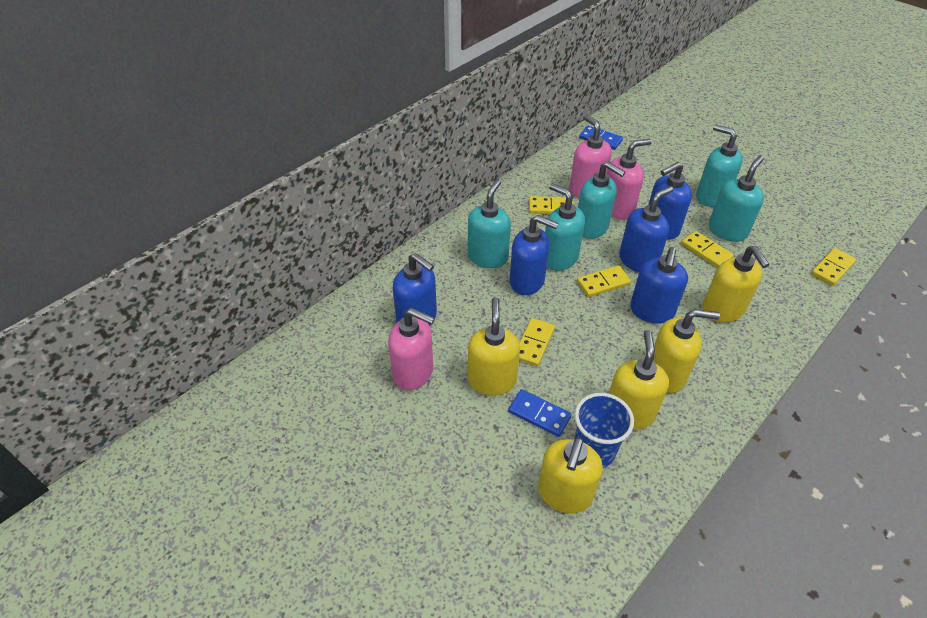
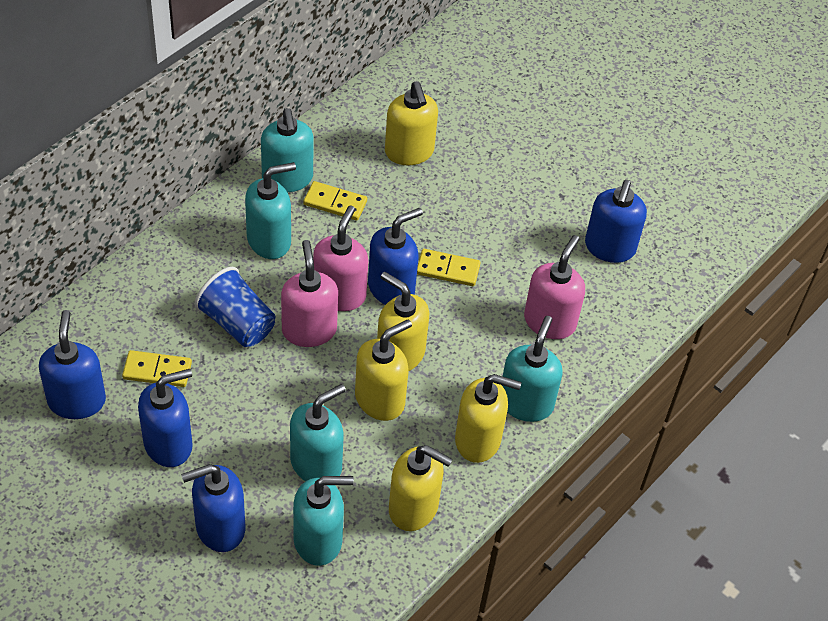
blue domino: [508,389,572,437] [579,126,623,150] = 2 -> none = 0
yellow domino: [519,318,555,366] [529,196,573,214] [577,265,631,297] [681,231,734,268] [811,248,856,286] = 5 -> [122,350,192,387] [303,181,367,221] [417,249,481,286] = 3

